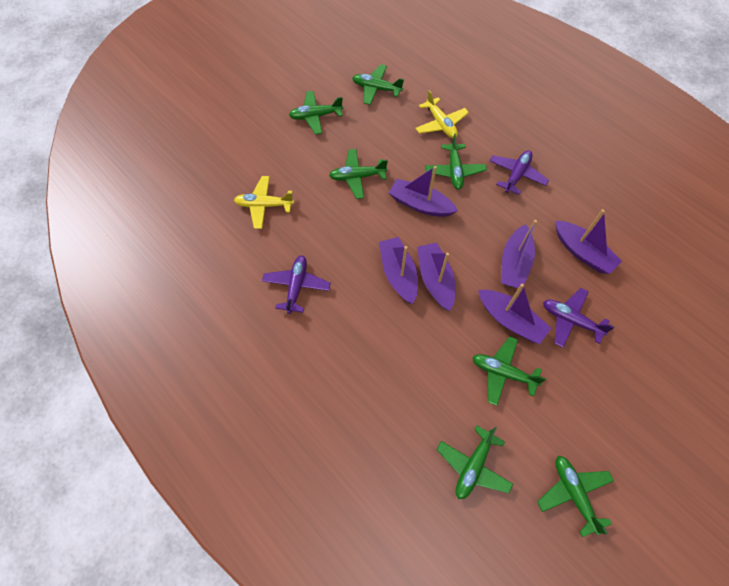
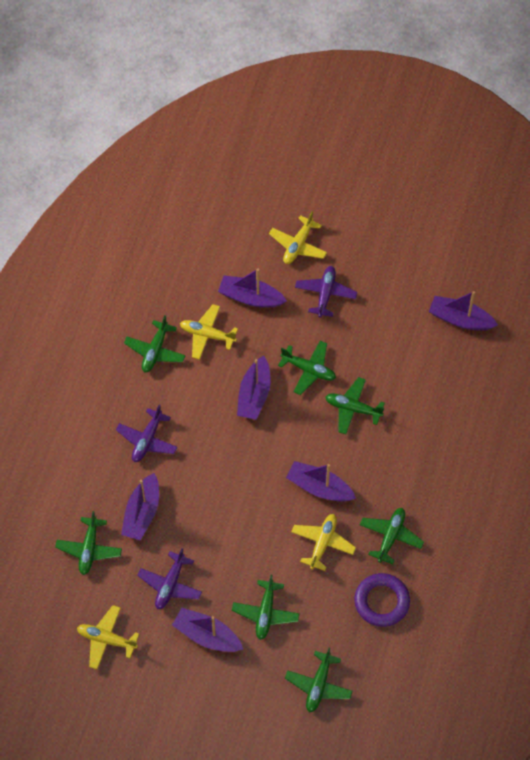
purple ring: none = 0 -> [354,573,410,627] = 1
yellow plane: [234,176,294,229] [415,90,469,138] = 2 -> [77,605,139,669] [180,304,238,360] [269,212,327,264] [291,514,356,571] = 4

